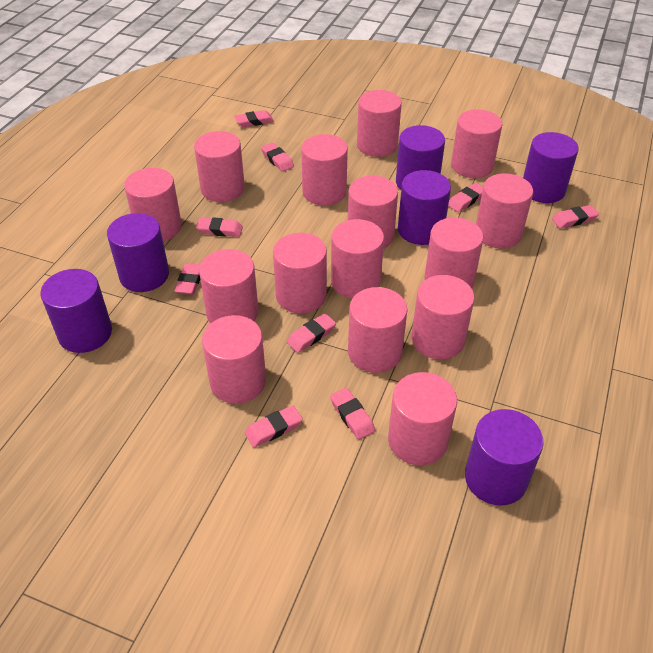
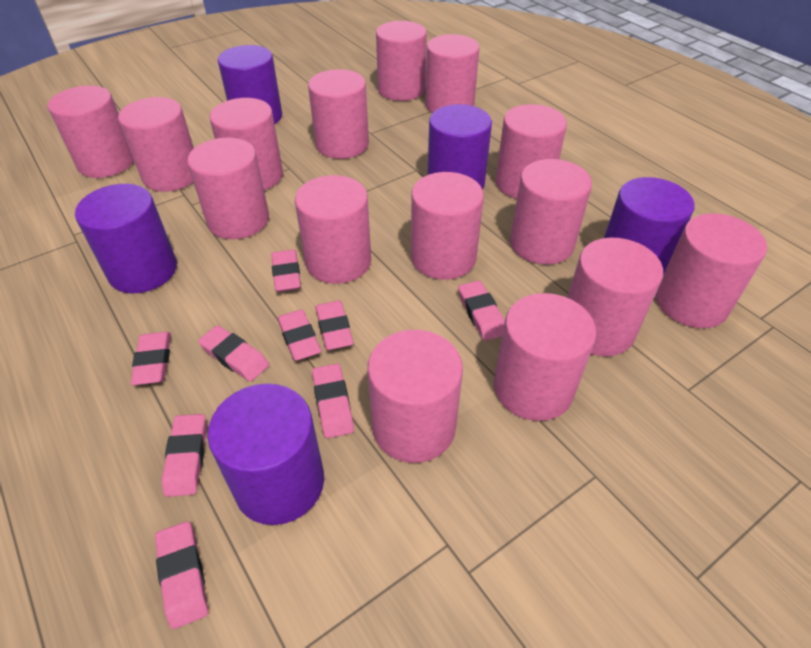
purple cylinder: [40,269,112,353] [107,213,169,292] [396,125,445,190] [398,170,451,245] [465,409,544,506] [523,132,579,203] = 6 -> [75,184,177,293] [207,383,324,525] [218,45,282,124] [427,104,492,190] [604,177,694,274] = 5

